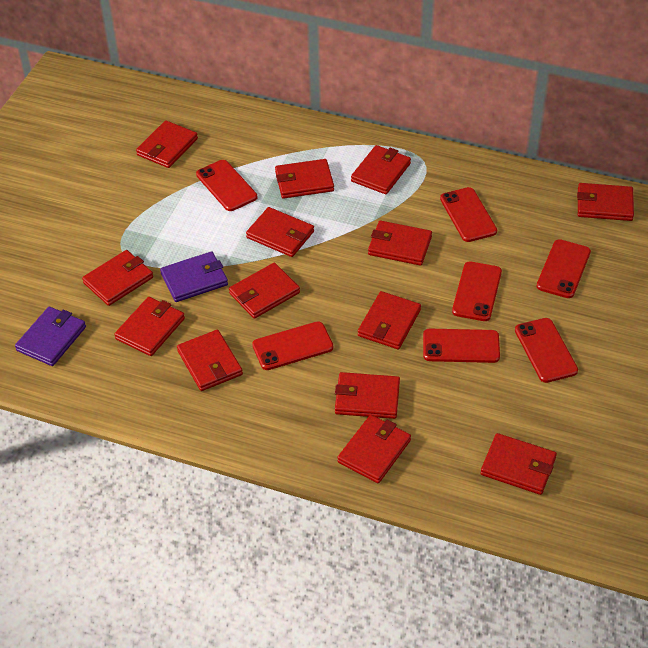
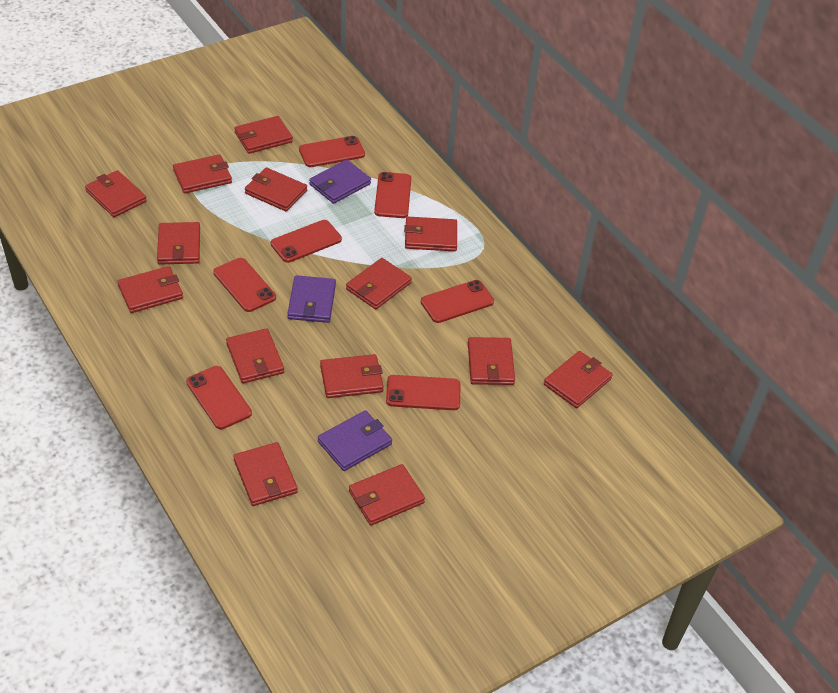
purple wallet: [15,307,86,366] [160,251,228,302] = 2 -> [287,275,336,323] [309,159,371,204] [318,410,392,471] = 3

